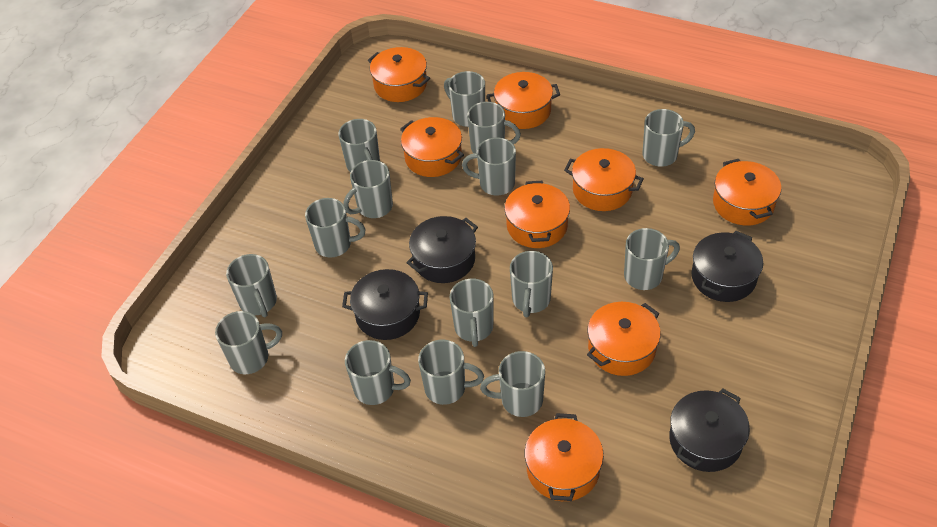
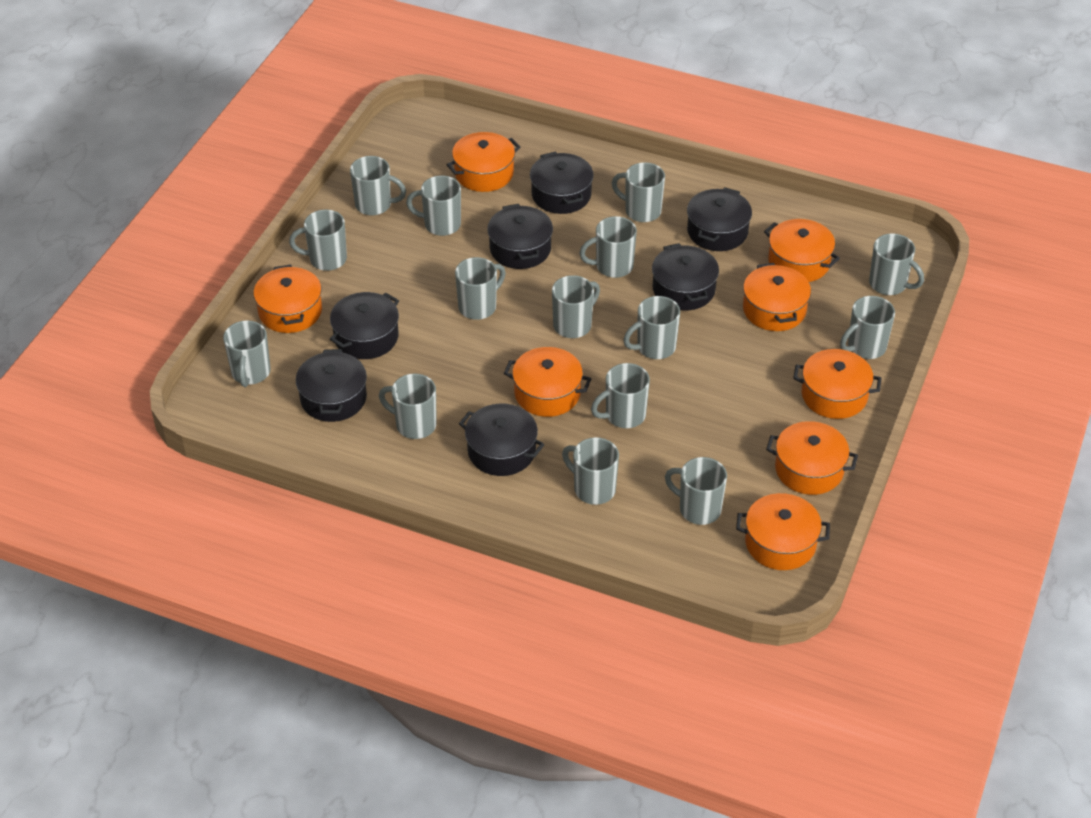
black pot: [342,269,428,340] [407,216,478,283] [669,389,750,472] [691,231,763,302] = 4 -> [296,349,367,422] [330,292,399,359] [459,404,545,476] [487,204,553,269] [530,151,594,214] [652,243,719,310] [687,187,752,251] = 7

